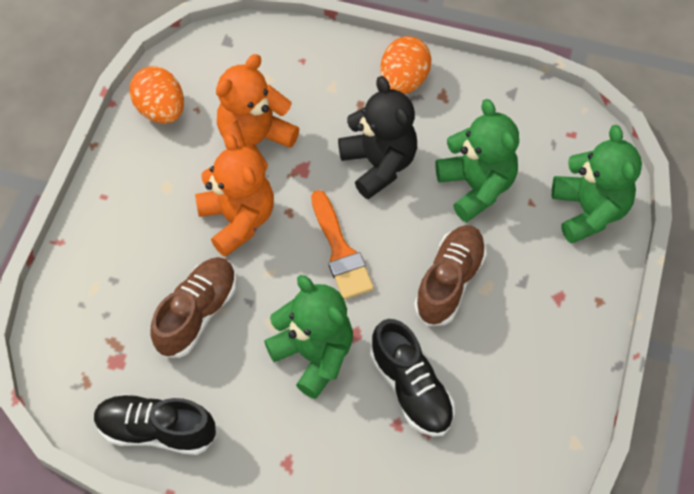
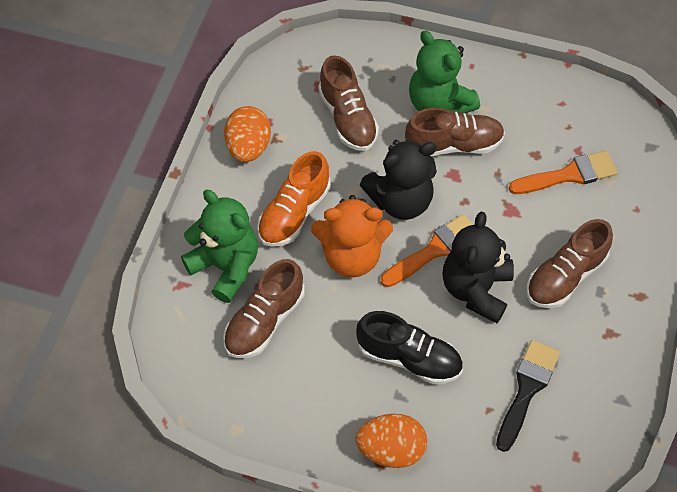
black brush: none = 0 -> [496,340,560,452] = 1
black shoe: [94,394,216,455] [370,319,455,437] = 2 -> [356,311,463,385] = 1
black teddy bear: [338,76,417,199] = 1 -> [360,139,437,220] [443,212,514,323] = 2
brown shoe: [151,257,237,358] [414,225,487,326] = 2 -> [223,259,305,358] [318,55,379,151] [405,108,505,157] [527,219,613,308] = 4
green teddy bear: [264,275,353,399] [435,99,519,222] [552,125,642,244] = 3 -> [181,190,258,303] [409,30,480,113] = 2
orange brush: [311,190,374,300] = 1 -> [381,214,473,287] [508,151,618,194] = 2
orange shoe: none = 0 -> [257,151,331,247] = 1
orange teddy bear: [195,133,274,257] [216,54,299,171] = 2 -> [311,195,393,277] = 1

